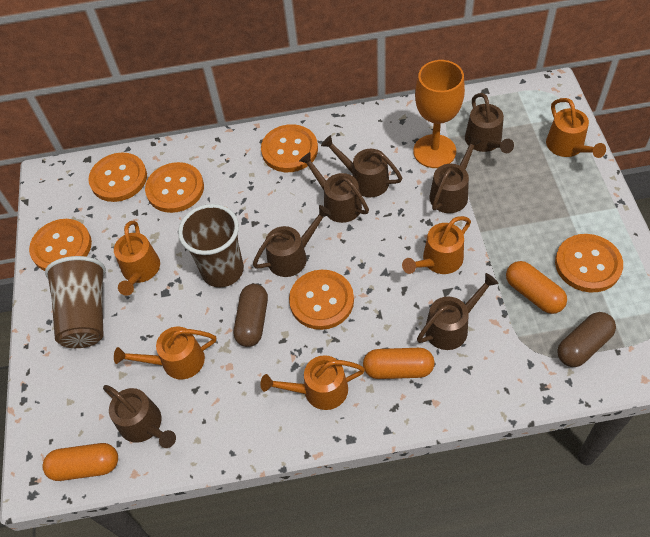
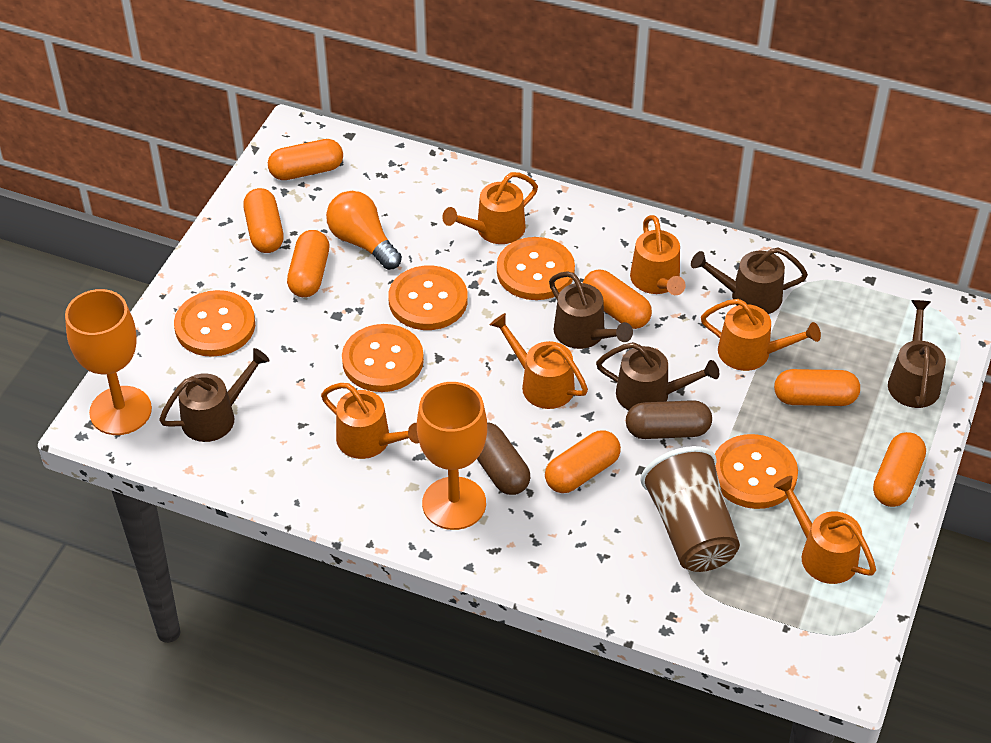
brown cup: [45,256,106,348] [178,204,244,287] = 2 -> [640,446,740,572] = 1
brown watering can: [103,385,176,448] [253,205,331,277] [299,152,369,223] [321,135,402,197] [417,273,499,350] [429,136,481,213] [465,93,514,153] = 7 -> [159,348,270,442] [549,271,633,349] [596,342,719,410] [691,248,808,314] [888,300,946,408] = 5
orange button: [29,219,92,271] [88,153,147,202] [145,162,204,213] [261,124,318,172] [289,270,354,330] [555,234,623,293] = 6 -> [174,290,255,357] [342,324,424,392] [388,265,468,330] [497,237,575,300] [715,434,798,509] = 5
orange capsule: [43,443,118,481] [363,348,435,379] [506,261,567,314] = 3 -> [243,188,284,253] [268,139,343,180] [287,230,329,297] [545,430,621,493] [583,269,652,329] [774,369,860,406] [873,432,926,507] = 7
orange goblet: [413,60,465,168] = 1 -> [65,289,152,435] [417,382,487,530] = 2
orange light bulb: none = 0 -> [326,191,402,270] = 1
orange watering can: [114,221,160,296] [114,327,216,380] [260,355,365,410] [402,216,471,274] [546,98,606,158] = 5 -> [321,383,419,459] [442,172,538,244] [490,313,588,409] [630,215,686,295] [701,299,821,371] [774,476,876,584] = 6

